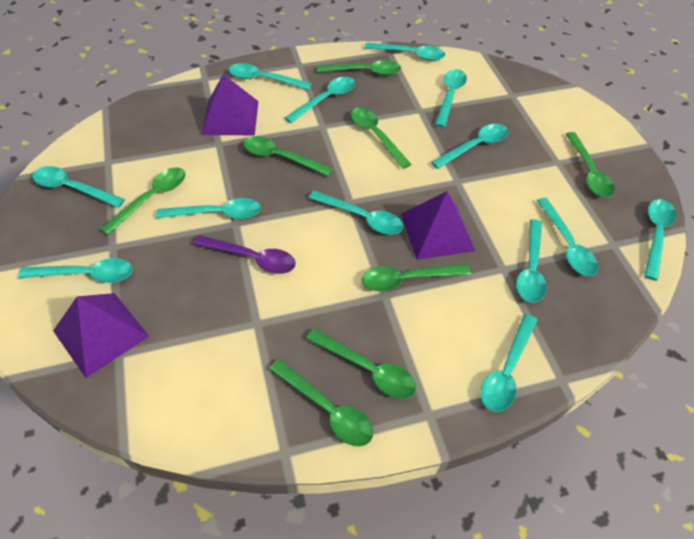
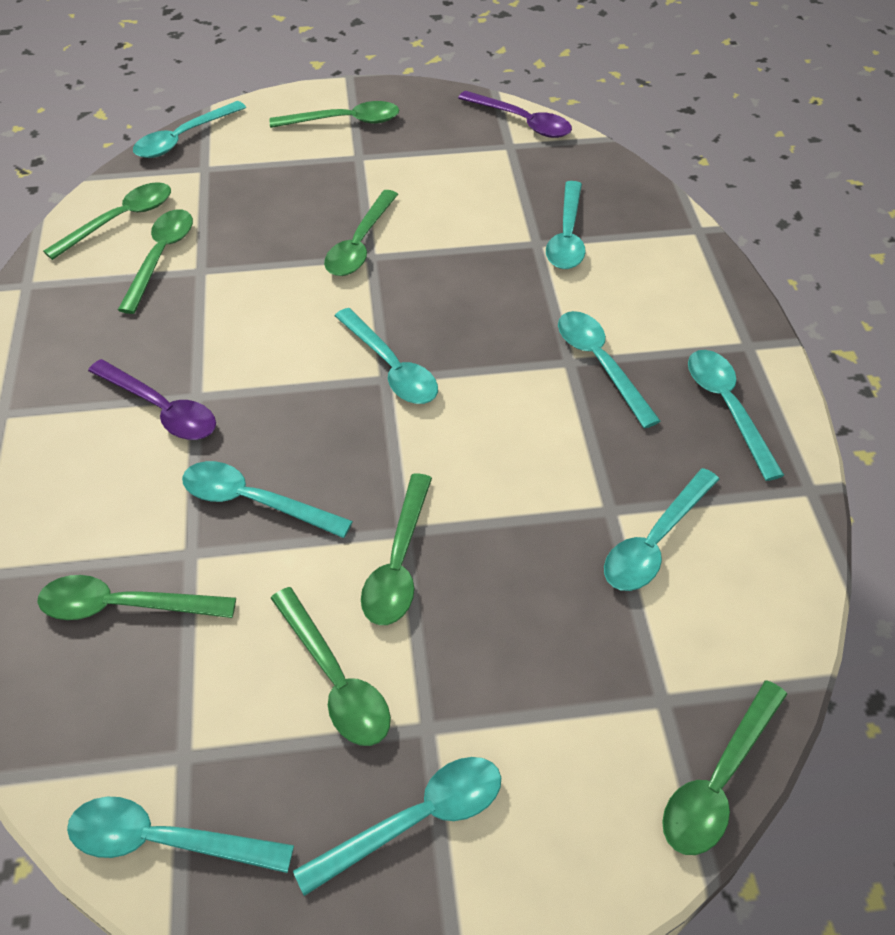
purple pyramid: [53,293,149,378] [202,74,259,135] [401,191,475,260] = 3 -> none = 0
purple spoon: [193,235,296,274] = 1 -> [88,359,216,440] [458,91,572,138] = 2
turquoise spoon: [18,258,133,283] [32,166,125,208] [156,198,261,219] [229,63,312,90] [285,77,355,123] [309,191,404,235] [365,43,445,61] [431,124,508,169] [435,69,467,128] [480,314,537,412] [516,219,547,303] [536,198,598,276] [644,199,676,281] = 13 -> [67,797,294,873] [133,101,246,158] [182,461,353,538] [293,757,501,896] [335,308,438,404] [546,181,586,269] [558,311,660,428] [604,468,719,591] [688,350,784,481] = 9

